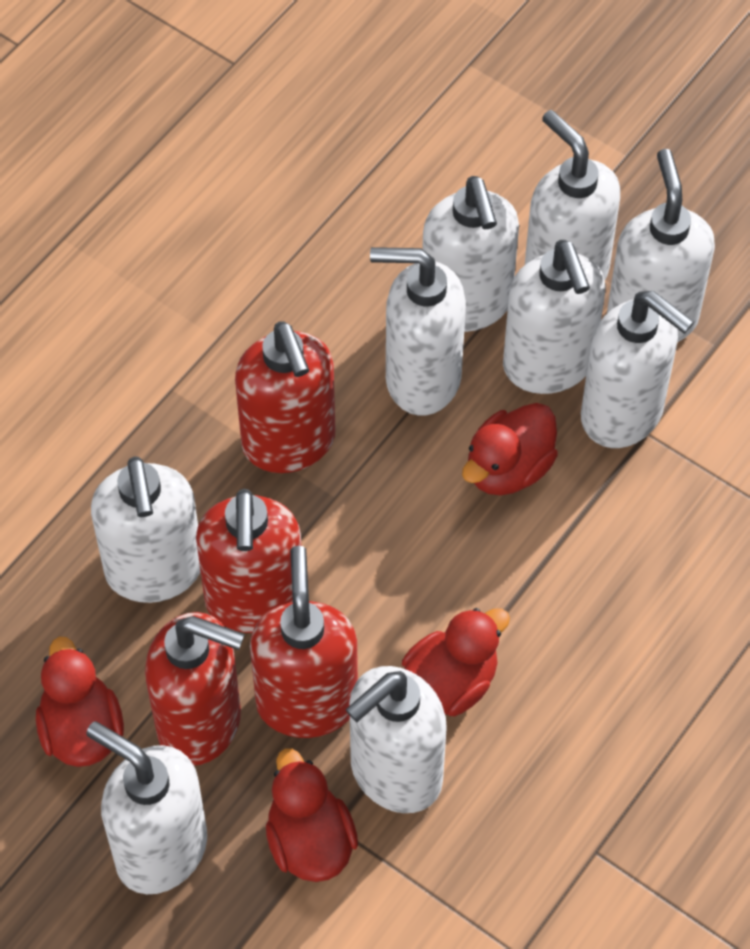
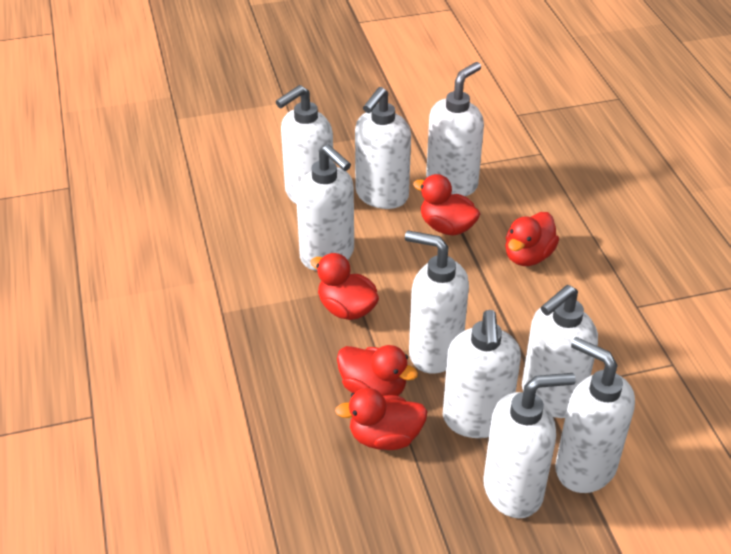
red duck: [36,637,124,767] [266,748,358,882] [402,608,510,716] [462,403,558,496] = 4 -> [311,253,379,320] [335,388,428,450] [337,345,418,396] [413,174,480,236] [505,212,559,266] = 5
red soap dispenser: [145,612,245,766] [196,489,301,633] [235,321,335,473] [250,546,358,738] = 4 -> none = 0

